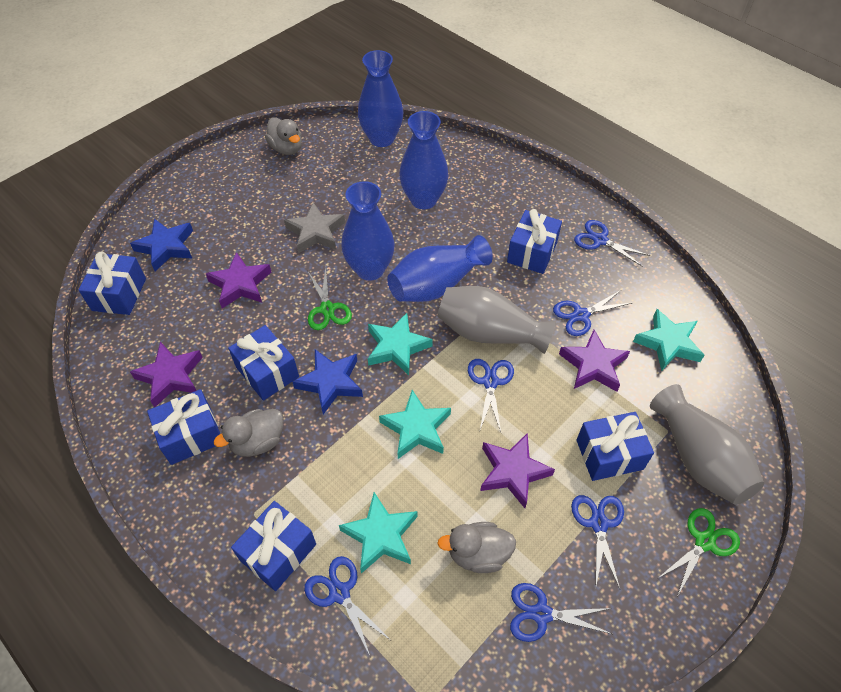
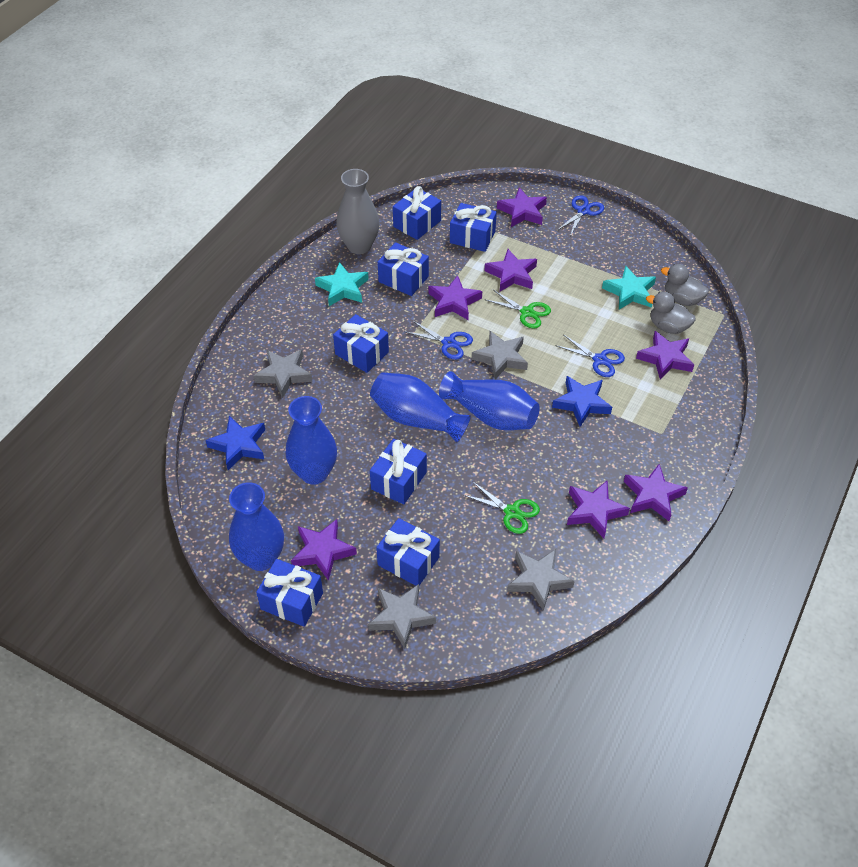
blue gift: [79,251,146,315] [147,389,220,465] [228,325,299,401] [231,501,316,591] [507,209,562,274] [576,412,654,481] = 6 -> [256,559,323,627] [333,314,389,373] [370,439,427,505] [376,518,440,586] [377,242,429,296] [393,186,441,240] [450,203,497,252] = 7
blue scissors: [304,556,390,655] [468,359,514,432] [510,583,612,642] [553,290,632,336] [571,495,624,589] [574,220,651,267] = 6 -> [406,320,473,360] [555,335,625,377] [558,195,604,236] = 3
grey duck: [214,409,284,457] [265,117,302,155] [437,522,516,573] = 3 -> [646,292,696,334] [661,264,709,306] = 2
grey star: [284,202,345,253] = 1 -> [253,349,313,398] [368,584,436,649] [472,331,528,379] [507,549,575,611] = 4
grey vase: [437,286,556,354] [650,384,764,505] = 2 -> [336,169,380,254] = 1
purple star: [130,342,203,408] [206,252,271,308] [480,433,555,508] [559,330,630,392] = 4 -> [291,519,357,581] [429,275,482,320] [485,249,537,292] [497,188,547,227] [567,481,630,539] [624,464,688,521] [636,331,694,380] = 7
turquoise star: [339,492,417,573] [368,313,433,375] [379,390,451,459] [633,309,704,371] = 4 -> [315,262,369,306] [602,266,656,310] = 2

